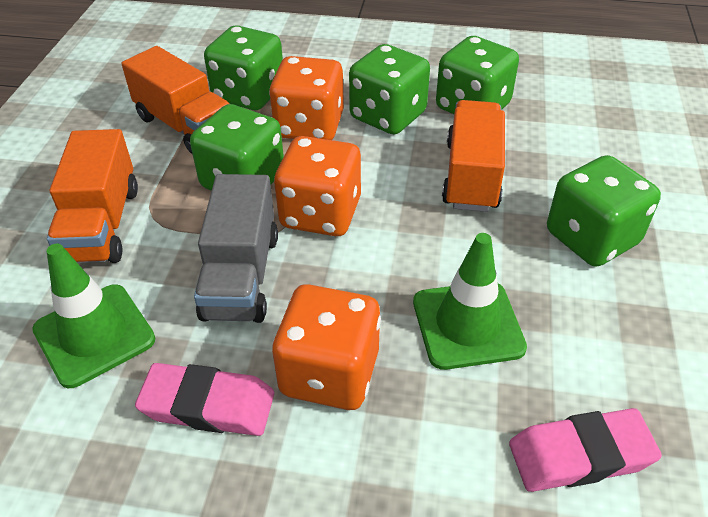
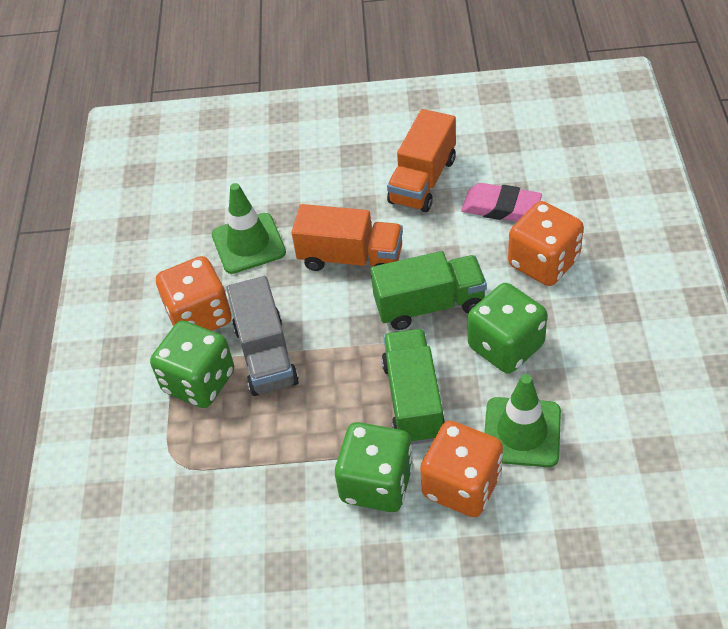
green dice: [190,104,284,191] [204,25,283,110] [349,44,430,135] [436,36,519,114] [547,155,661,267] = 5 -> [150,321,234,408] [335,422,413,512] [468,283,547,374] = 3
green truck: none = 0 -> [371,251,487,330] [381,329,445,444] = 2
orange truck: [47,129,138,263] [122,46,229,154] [442,100,505,212] = 3 -> [291,204,403,271] [387,109,456,212] = 2
pink eraser: [135,363,274,436] [509,408,662,492] = 2 -> [461,183,542,222] = 1

